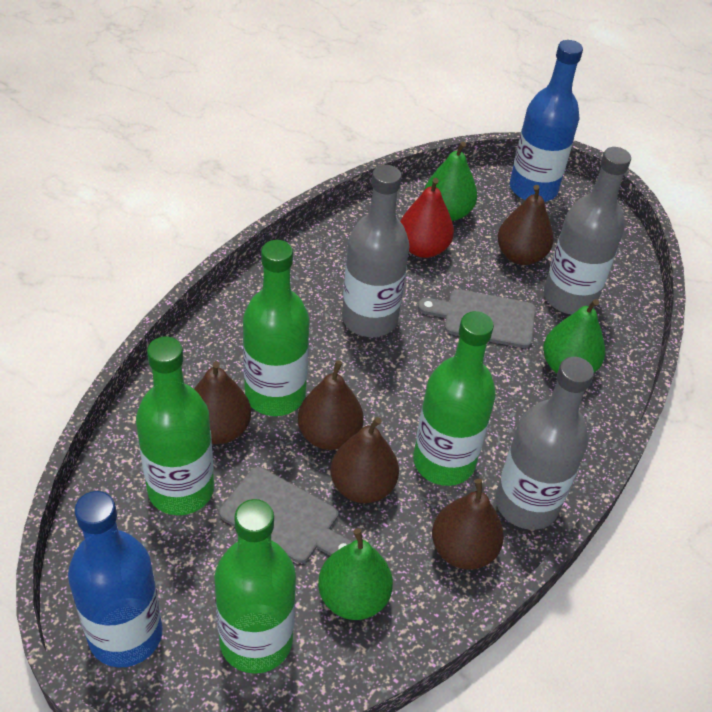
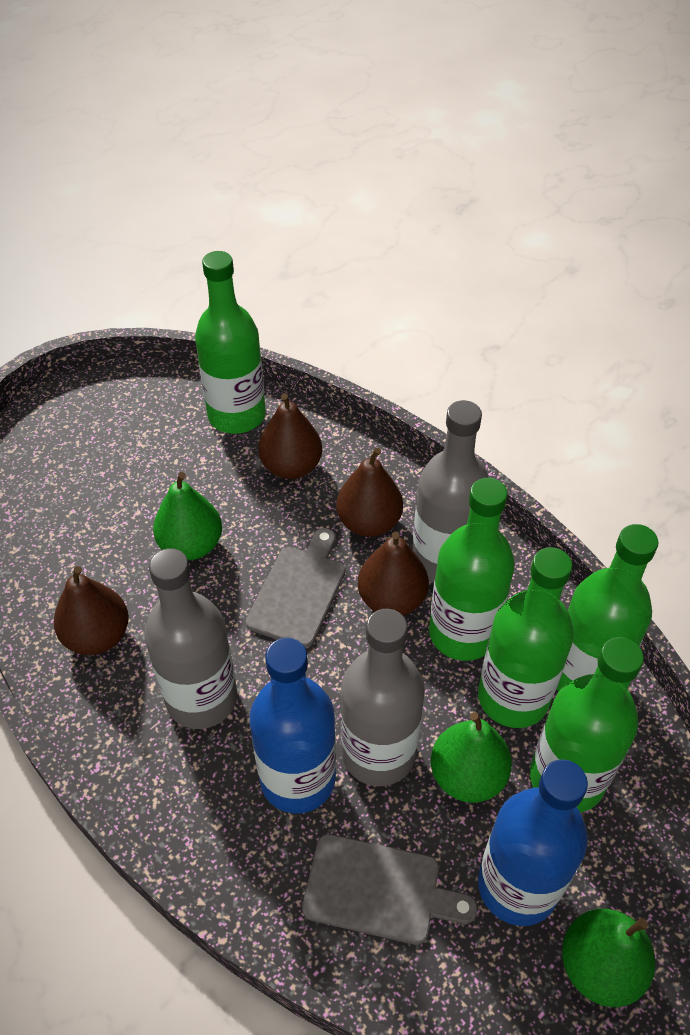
brown pear: [194,361,251,444] [298,360,364,450] [331,417,399,503] [432,479,504,570] [497,185,554,265] = 5 -> [54,566,129,655] [258,393,322,479] [336,448,403,537] [358,532,429,615] = 4
green bottle: [136,337,214,515] [214,499,296,674] [243,240,310,416] [413,311,496,486] = 4 -> [195,251,266,434] [429,478,515,661] [478,547,574,728] [530,637,644,812] [557,524,658,692] = 5
red pear: [400,178,454,258] = 1 -> none = 0

